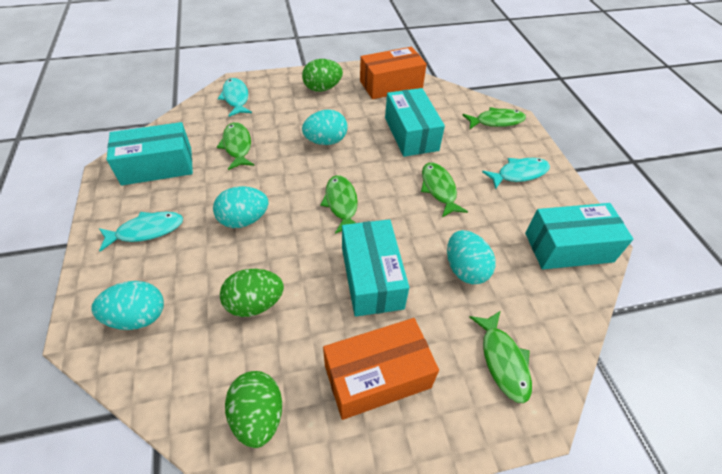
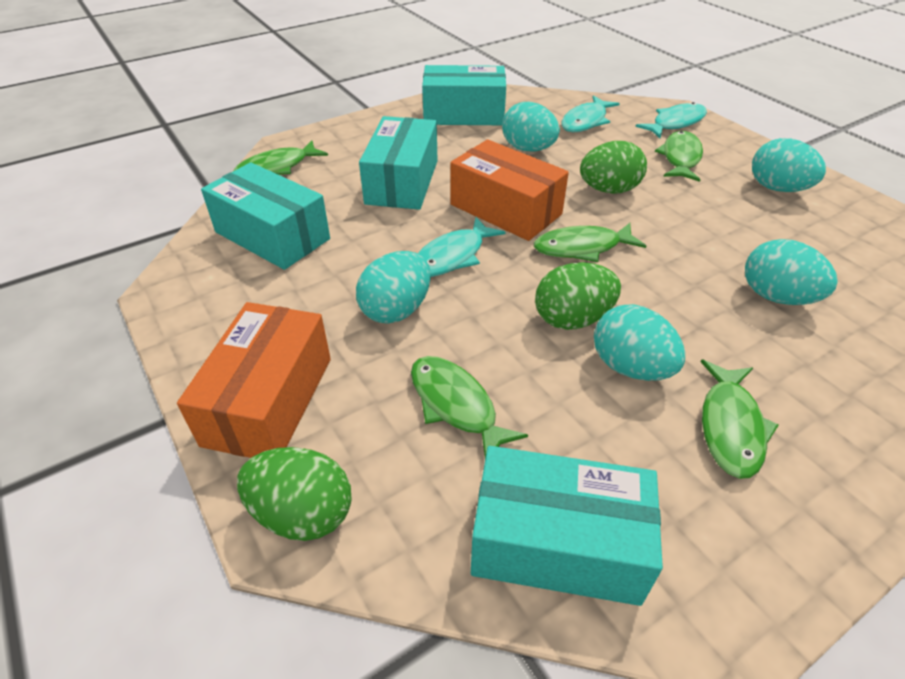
turquoise egg: [91,281,164,330] [213,186,269,228] [302,109,348,145] [447,230,495,284] = 4 -> [356,251,431,324] [502,102,560,152] [594,304,685,381] [745,239,838,305] [752,138,826,192] = 5

